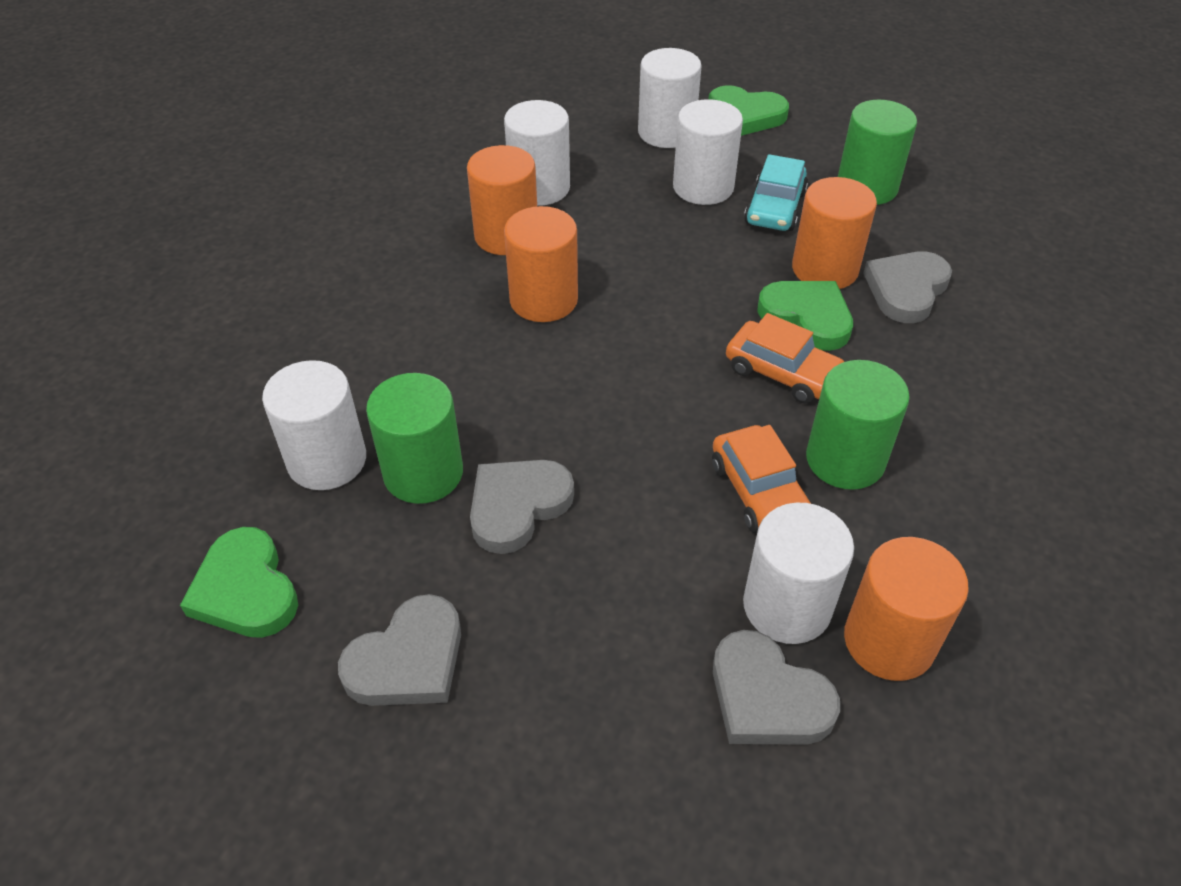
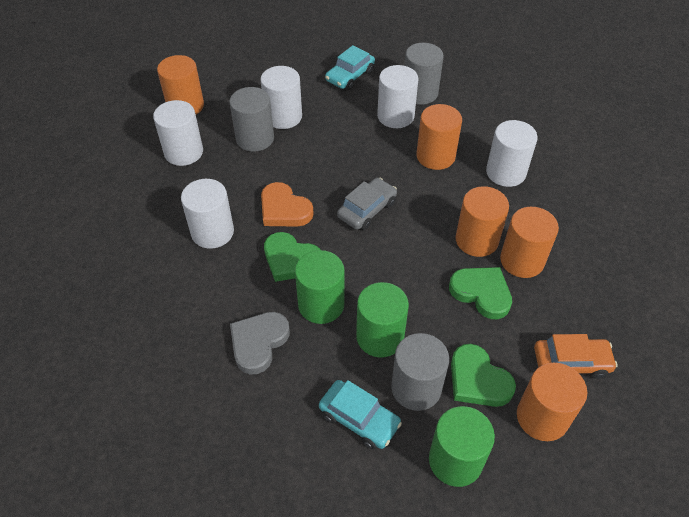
grey car: none = 0 -> [337,178,397,230] = 1
grey cylinder: none = 0 -> [229,87,274,152] [391,333,449,411] [404,43,444,105] = 3
grey heart: [338,594,461,706] [470,460,574,554] [713,630,840,745] [863,251,952,323] = 4 -> [230,312,290,375] = 1
orange car: [712,425,812,533] [726,313,844,404] = 2 -> [534,334,617,379] = 1
orange cylinder: [467,145,537,255] [504,206,578,322] [792,177,877,289] [844,537,969,681] = 4 -> [157,55,204,114] [416,104,462,170] [456,186,509,257] [500,207,559,278] [517,363,587,441] = 5
orange heart: none = 0 -> [261,182,314,227] = 1
turquoise car: [744,154,808,231] = 1 -> [319,380,402,450] [325,45,375,90] = 2

